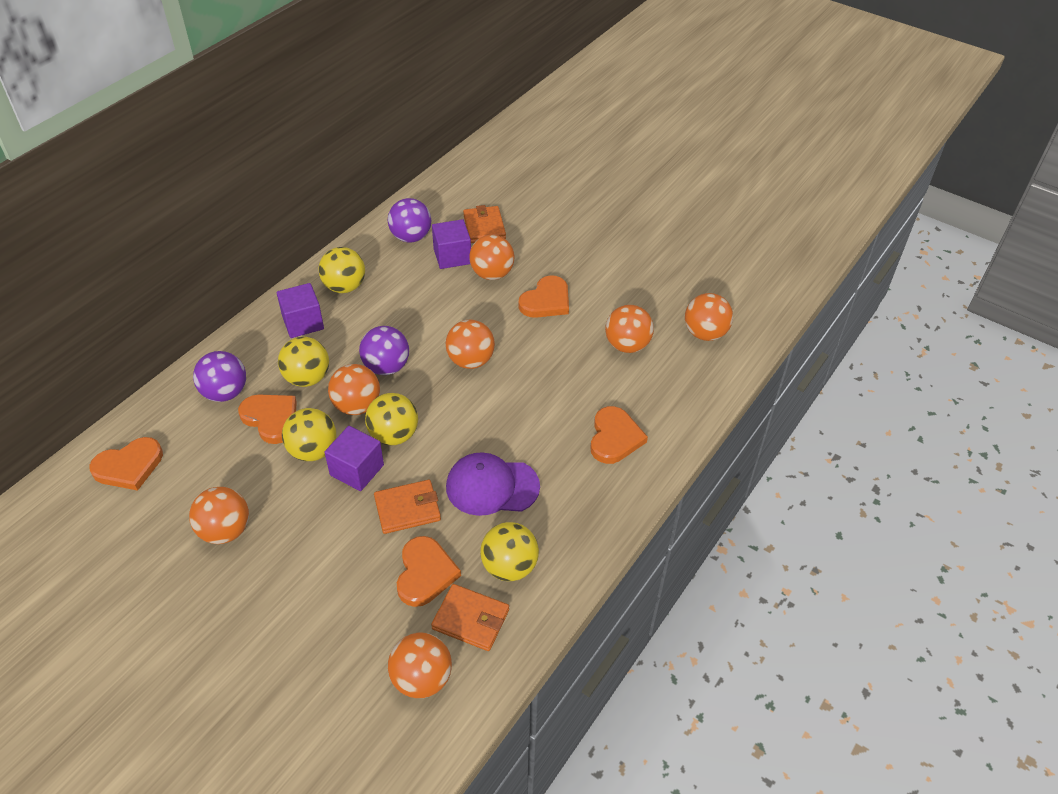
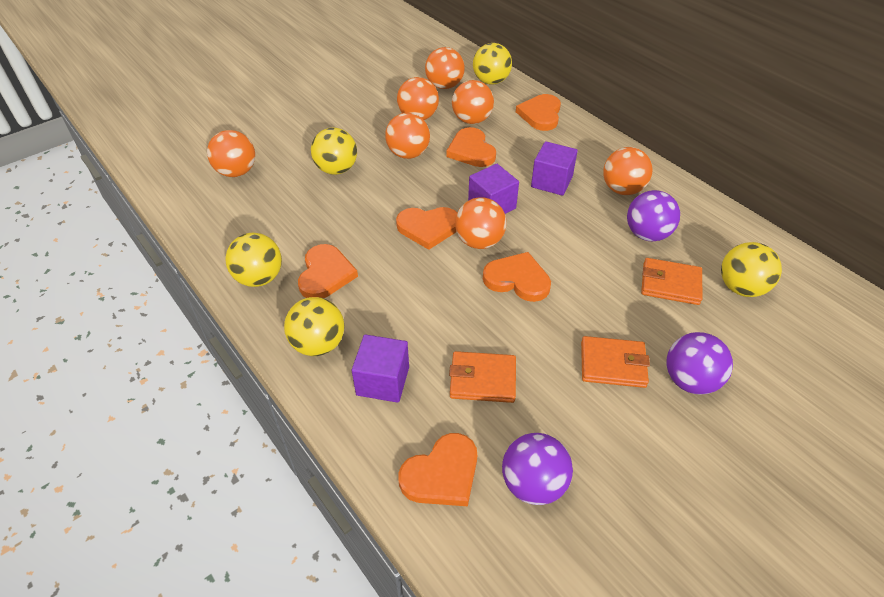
orange heart: [89,437,163,491] [238,394,297,444] [397,536,461,607] [518,275,569,318] [590,406,648,464] = 5 -> [298,244,358,298] [396,207,457,250] [398,433,477,506] [446,127,496,167] [483,252,551,302] [516,94,561,131] = 6
purple cap: [446,452,540,516] = 1 -> none = 0

